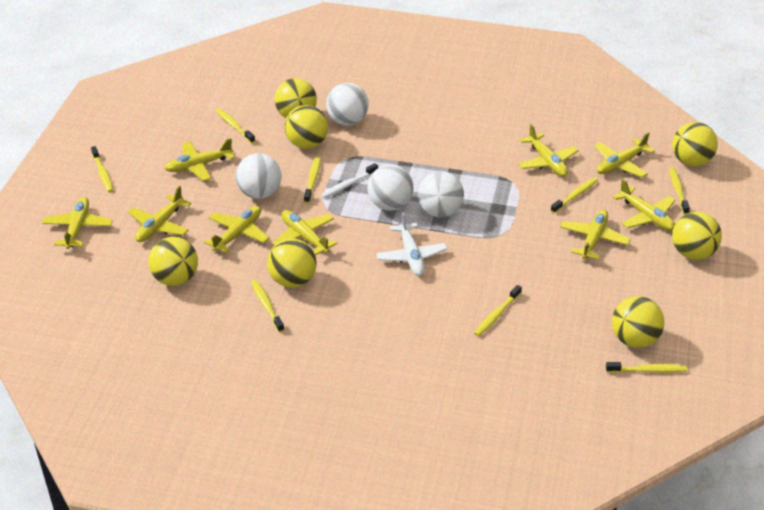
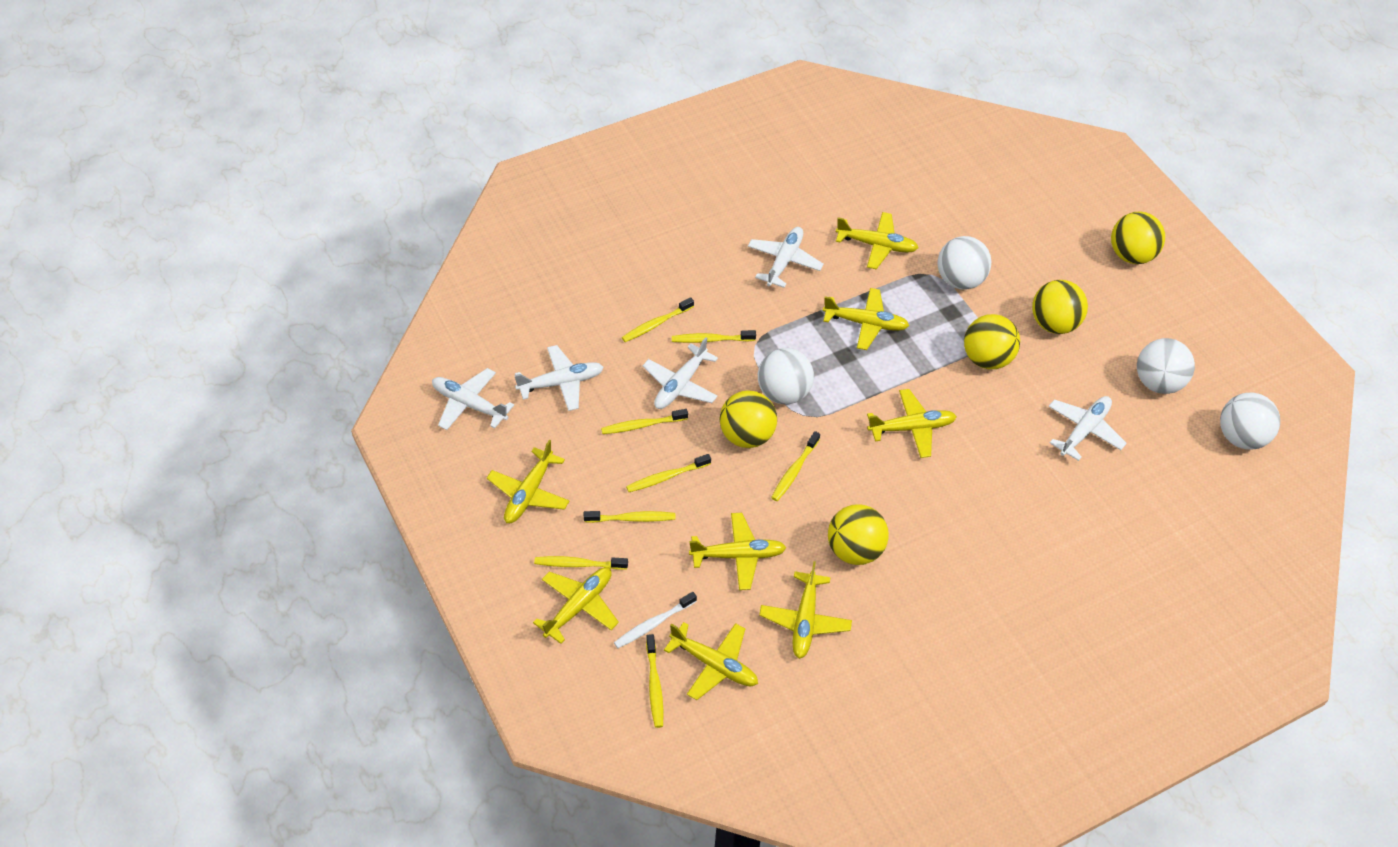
white plane: [376,212,447,276] = 1 -> [432,368,514,430] [514,345,604,411] [643,337,718,409] [748,227,824,288] [1048,396,1127,461] = 5
yellow ball: [148,237,198,286] [267,238,317,288] [274,78,317,118] [285,105,328,149] [612,296,665,348] [672,122,718,166] [672,212,722,260] = 7 -> [720,390,777,448] [828,504,889,565] [964,314,1020,369] [1032,280,1088,334] [1111,212,1165,264] = 5
yellow plane: [42,197,113,249] [128,186,191,242] [164,138,234,181] [204,206,269,253] [272,210,337,255] [518,124,579,177] [560,209,631,260] [594,132,655,178] [613,179,676,231] = 9 -> [487,440,569,523] [533,567,619,644] [664,622,758,700] [689,513,786,590] [759,561,852,659] [823,288,909,350] [836,212,919,269] [867,389,957,458] = 8

